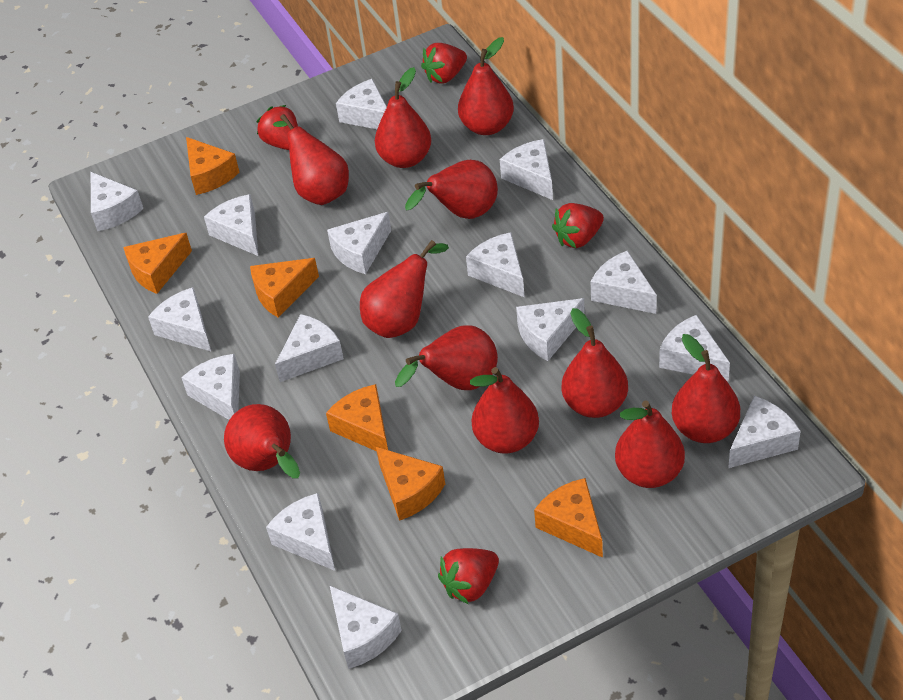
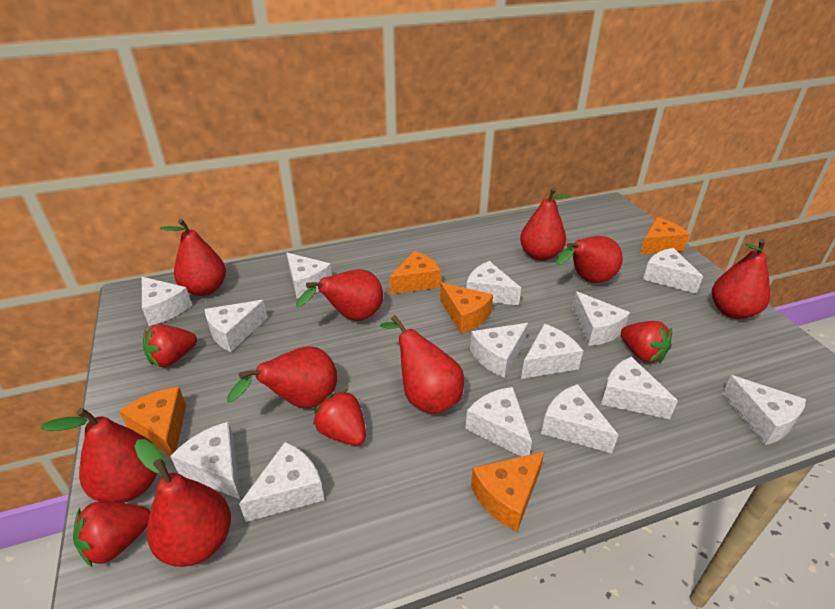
orange cheese: [123,233,192,294] [186,137,239,195] [250,258,319,318] [326,384,388,451] [376,447,445,521] [534,478,603,558] = 6 -> [119,387,186,456] [389,251,441,294] [440,282,493,333] [471,452,545,532] [640,217,690,255] = 5
red pear: [224,404,300,478] [273,114,349,205] [360,240,449,338] [375,67,431,168] [395,325,498,390] [405,160,498,219] [458,37,514,135] [470,367,539,454] [562,308,628,418] [615,400,685,488] [672,334,740,443] = 11 -> [41,408,157,503] [134,439,231,567] [160,219,226,296] [227,346,337,409] [296,269,383,321] [380,315,464,414] [520,188,570,261] [556,236,623,283] [712,239,770,319] = 9
white cheese: [91,172,143,231] [148,287,211,351] [181,354,240,420] [204,194,258,256] [266,493,335,571] [275,314,344,382] [327,212,391,274] [330,586,402,669] [336,79,387,129] [466,232,525,298] [500,139,553,200] [516,298,585,361] [591,250,657,314] [659,315,730,381] [728,396,801,468] = 15 -> [142,277,192,326] [170,422,240,499] [205,300,267,352] [239,442,324,522] [287,253,332,298] [465,387,532,457] [466,261,521,306] [470,323,528,378] [521,324,583,379] [541,384,618,453] [572,291,630,346] [601,357,678,419] [643,248,703,294] [722,375,806,445] = 14

